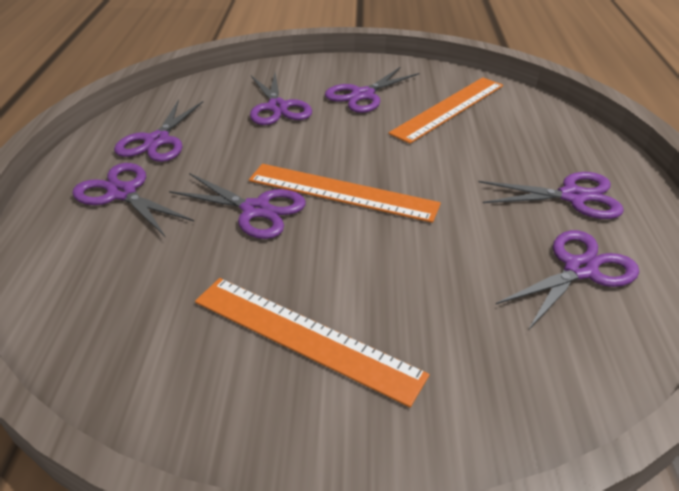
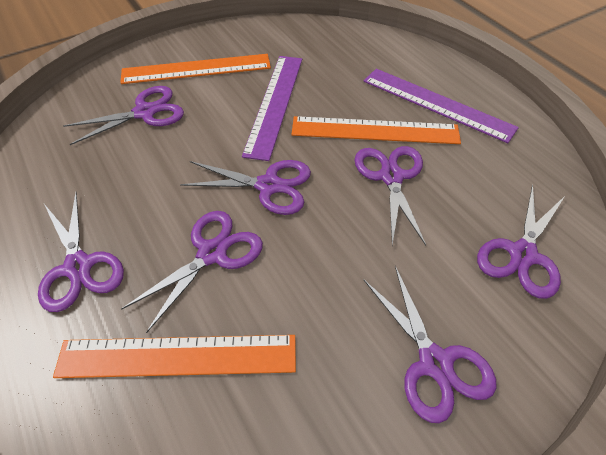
purple ruler: none = 0 -> [242,56,302,161] [364,69,519,143] = 2

